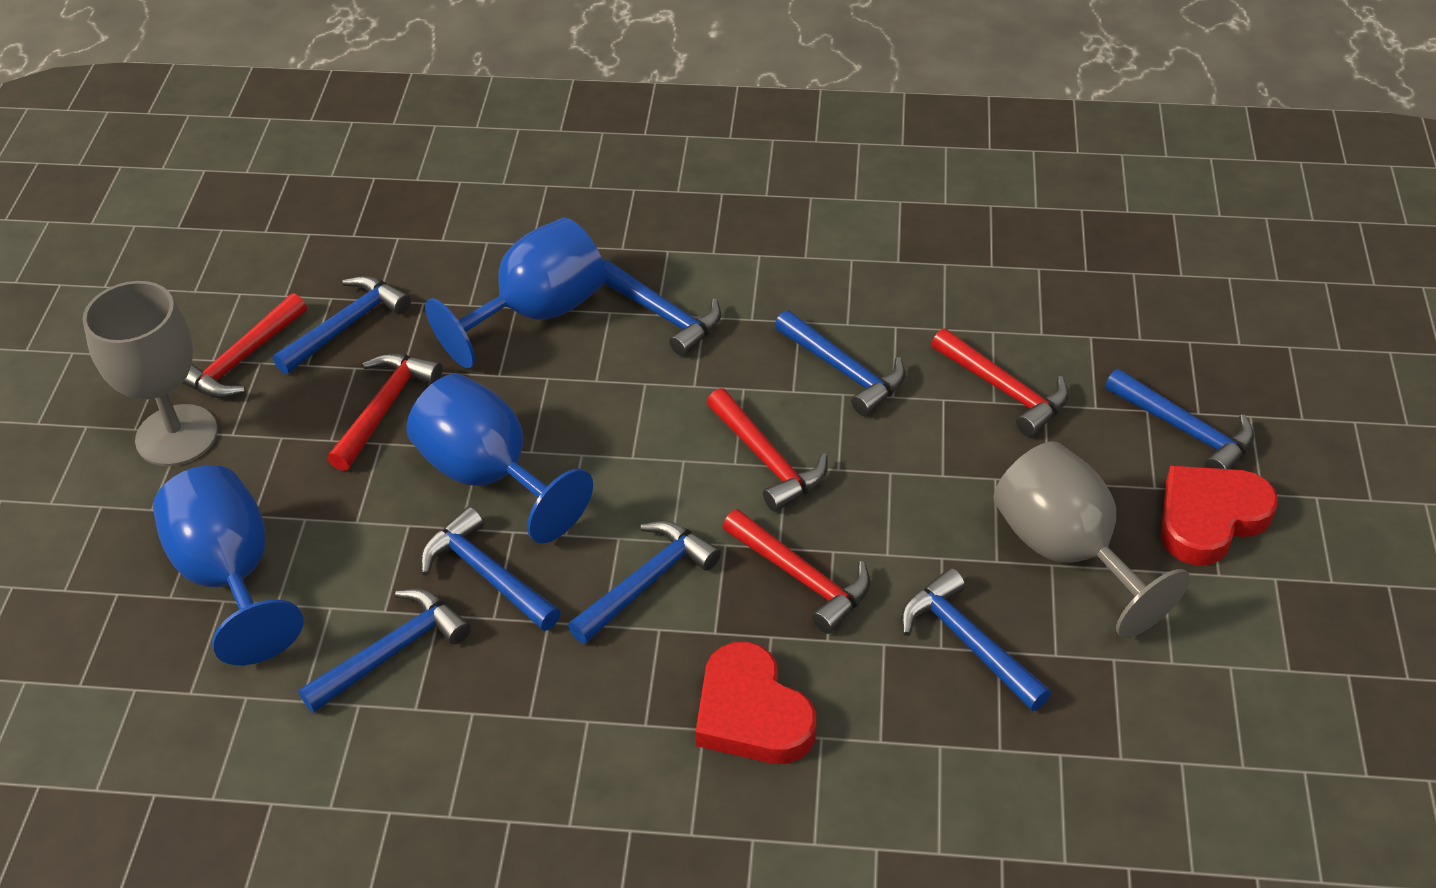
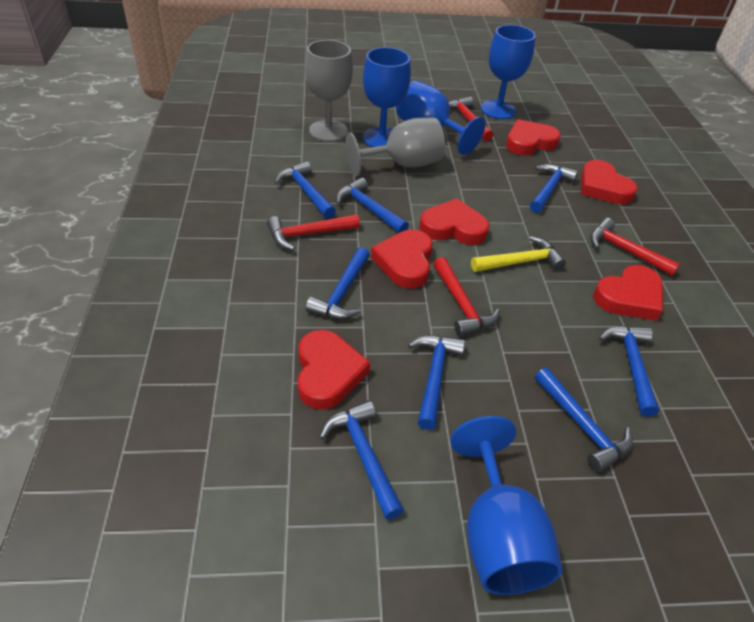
blue goblet: [153,465,304,665] [406,374,593,543] [425,218,606,368] = 3 -> [363,47,411,147] [396,81,485,155] [450,416,563,595] [481,25,536,119] = 4
red hammer: [182,293,307,398] [327,353,442,471] [706,388,828,512] [723,509,870,634] [931,329,1069,437] = 5 -> [267,214,360,250] [433,257,500,336] [449,97,493,141] [590,218,680,276] = 4
red heart: [696,642,816,764] [1161,466,1278,565] = 2 -> [298,330,370,410] [371,230,433,288] [419,198,490,245] [506,119,561,155] [581,160,638,204] [593,265,663,321] = 6
yellow hammer: none = 0 -> [471,236,566,272] = 1

